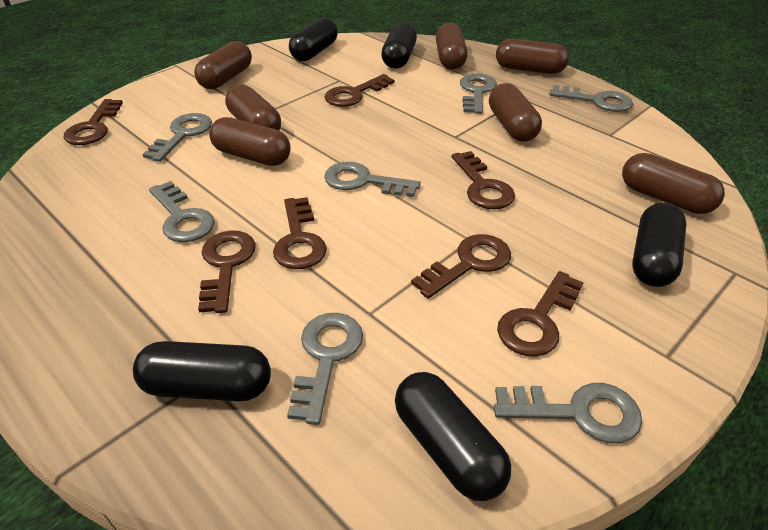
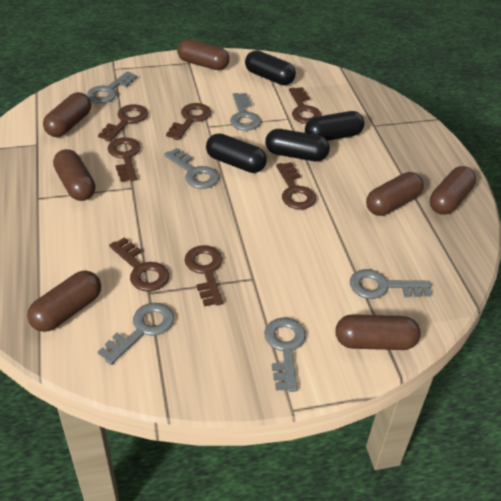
black capsule: [133,341,271,401] [289,17,338,61] [381,22,417,69] [395,372,511,501] [632,202,686,287] = 5 -> [206,133,267,173] [245,50,296,85] [265,129,330,161] [305,111,364,141] = 4
grey key: [142,113,212,162] [149,181,215,242] [287,313,363,425] [324,162,421,197] [460,74,497,114] [494,383,642,443] [549,85,633,112] = 7 -> [87,71,137,103] [98,303,174,365] [164,148,219,189] [230,93,261,131] [264,318,306,392] [350,269,431,299] = 6

